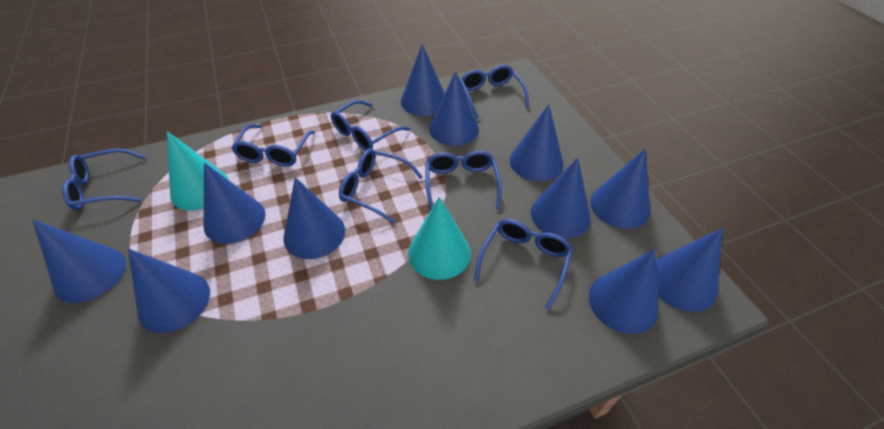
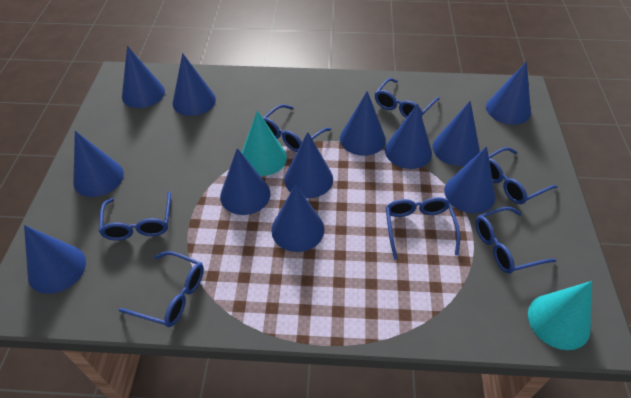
blue cone: [32,220,126,303] [128,249,210,333] [204,163,265,244] [284,177,345,259] [401,44,445,116] [429,71,479,146] [510,104,563,182] [531,158,590,239] [589,249,659,334] [590,148,650,229] [656,228,723,312] = 11 -> [24,225,86,294] [73,131,124,197] [122,46,165,108] [173,53,216,116] [220,148,271,215] [271,184,324,252] [284,132,333,198] [340,91,386,156] [385,104,432,169] [433,101,480,166] [444,146,495,214] [486,61,531,125] = 12

